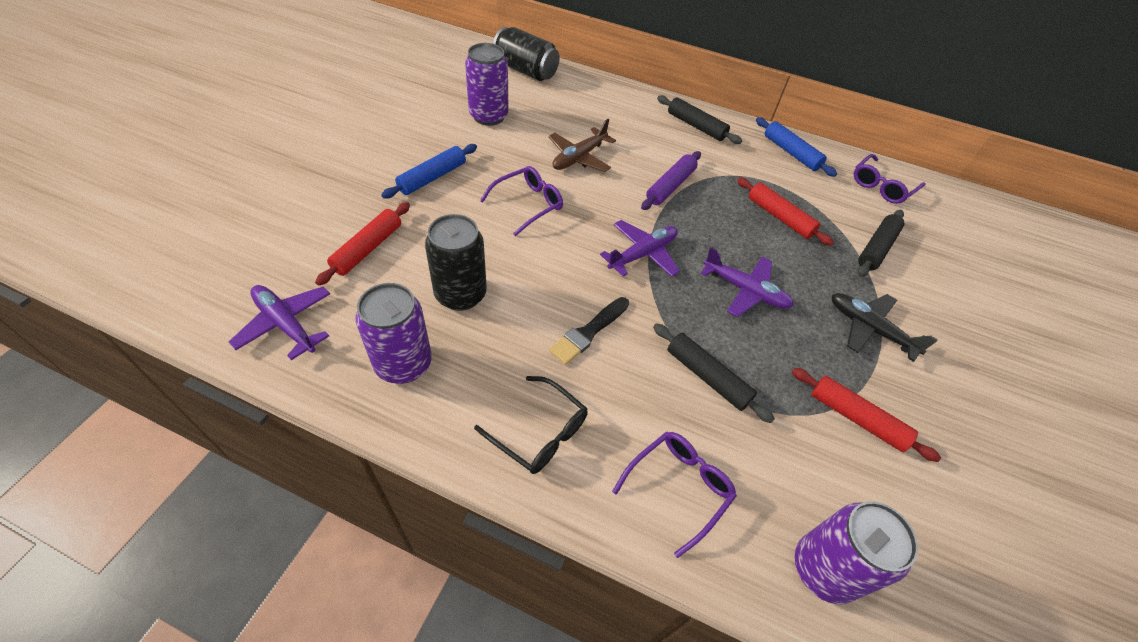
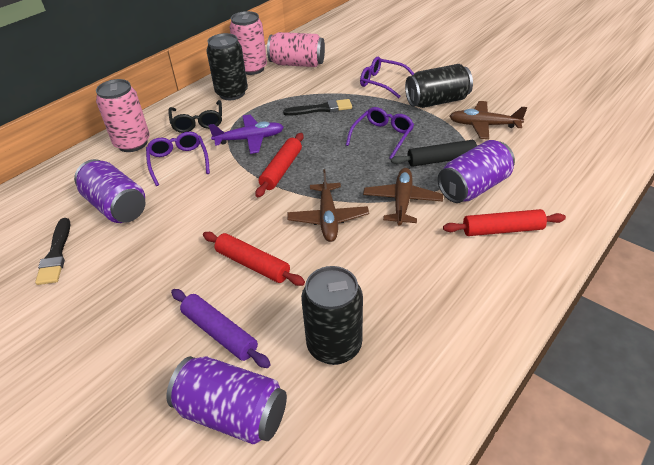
black brush: [549,297,629,365] = 1 -> [35,218,71,285] [283,99,352,116] = 2
black can: [425,214,487,311] [493,27,560,81] = 2 -> [206,33,248,100] [301,266,363,365] [405,64,473,108] = 3
black plane: [832,293,938,362] = 1 -> none = 0
black rolling pin: [653,323,775,423] [657,95,742,144] [858,210,905,277] = 3 -> [391,140,478,167] = 1
blue rolling pin: [381,144,477,199] [756,117,837,177] = 2 -> none = 0
brown plane: [549,119,616,172] = 1 -> [287,169,369,242] [363,168,443,226] [449,101,527,139] = 3
pink can: none = 0 -> [96,79,150,152] [230,11,267,75] [267,32,325,67] = 3
purple plane: [229,285,330,360] [600,220,680,277] [700,247,794,317] = 3 -> [209,114,284,154] = 1

